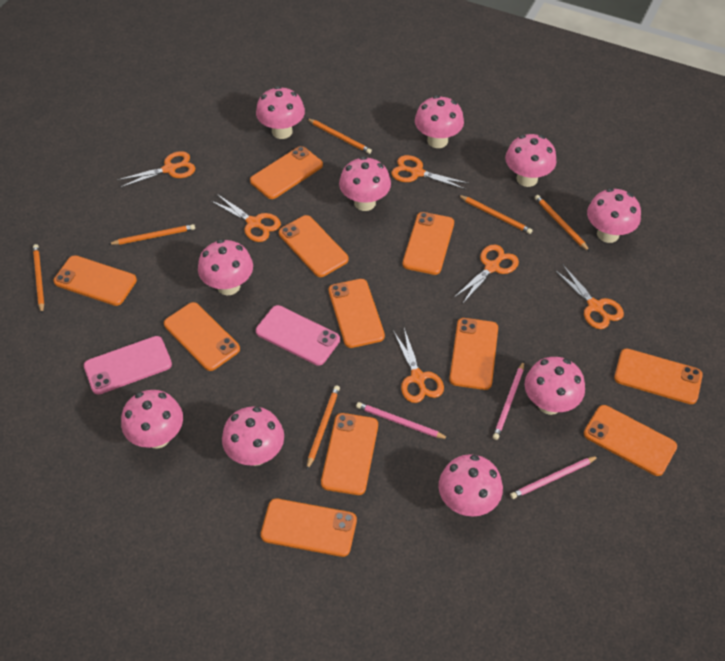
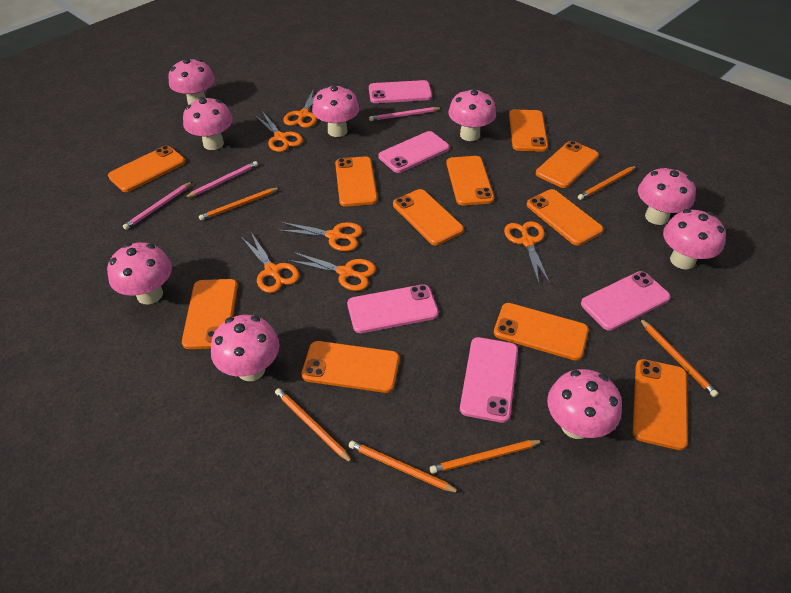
pink mushroom: [121,390,183,449] [198,239,253,295] [222,406,284,466] [256,86,305,139] [339,156,391,211] [415,95,464,148] [439,454,503,517] [505,134,557,187] [525,357,585,415] [587,188,641,243] = 10 -> [107,242,172,304] [169,58,215,105] [183,97,233,150] [211,315,279,381] [312,86,360,137] [448,89,496,141] [547,369,622,439] [638,167,696,225] [663,209,726,269] = 9
pink phone: [84,336,172,395] [256,305,340,366] = 2 -> [347,284,439,333] [369,80,432,103] [378,131,450,173] [460,337,518,423] [581,271,671,331] = 5

